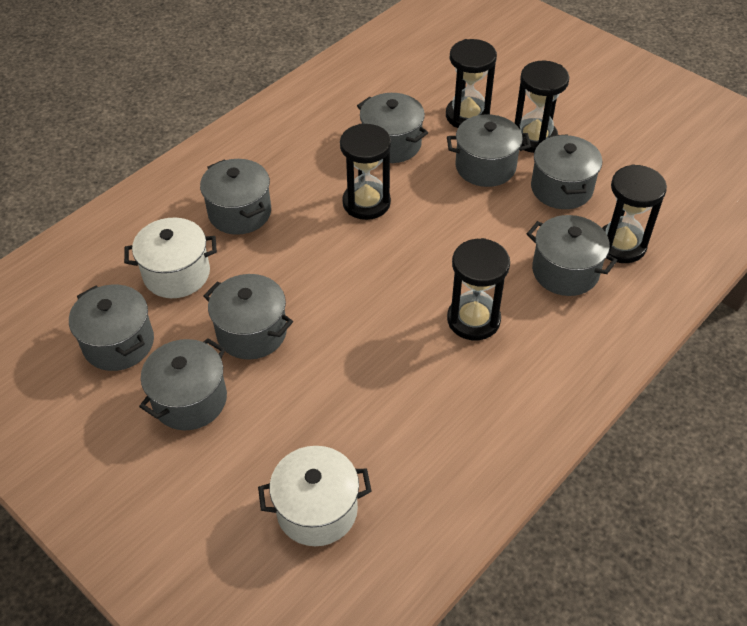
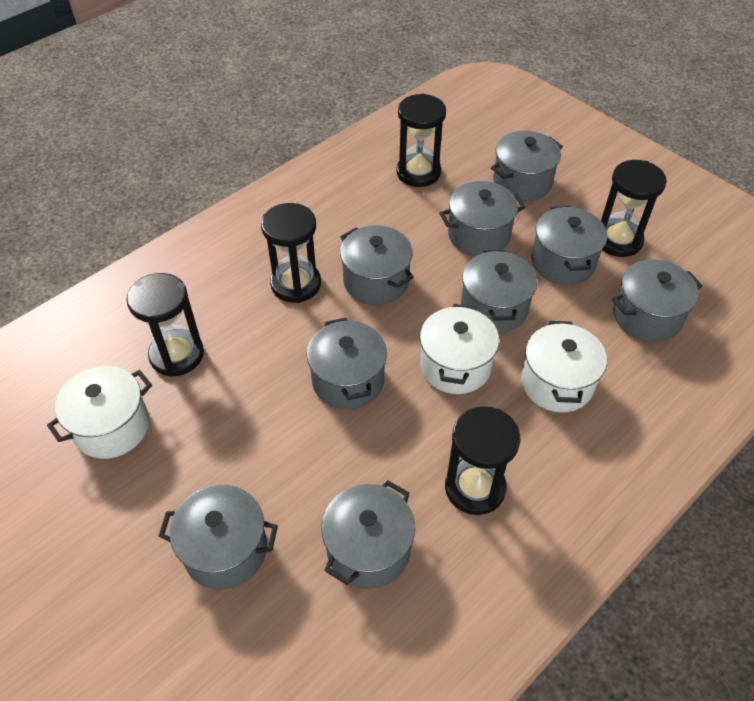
grey pot: [69,285,154,371] [139,338,227,430] [200,159,271,235] [203,274,293,360] [357,93,428,163] [447,114,531,187] [527,215,617,296] [531,135,602,209] = 8 -> [158,485,278,589] [307,318,387,409] [321,480,415,589] [340,225,414,305] [439,181,526,256] [461,250,537,333] [491,131,563,201] [531,206,607,285] [612,259,702,342] = 9
white pot: [124,218,217,298] [258,446,372,546] = 2 -> [47,366,152,459] [420,304,499,394] [521,321,607,412] = 3

